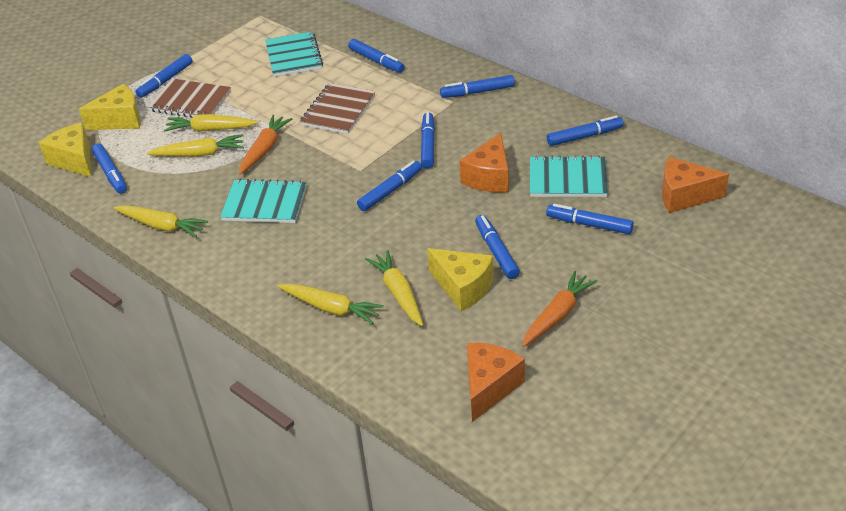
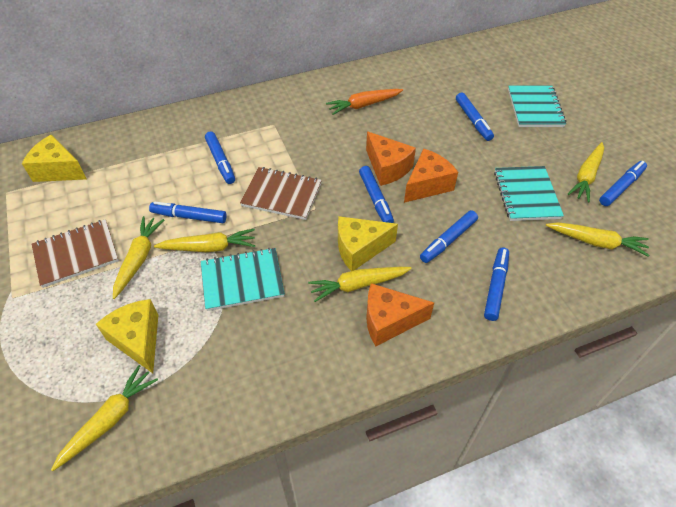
blue marker: [92,144,127,194] [136,54,193,98] [348,39,405,73] [357,160,422,211] [421,112,435,169] [440,75,515,98] [475,215,520,279] [546,204,634,234] [547,115,624,146] = 9 -> [149,201,227,223] [205,132,235,184] [359,166,394,223] [420,210,478,263] [456,92,494,141] [484,247,509,321] [599,161,647,206] = 7
orange carrot: [239,115,292,175] [522,271,597,347] = 2 -> [326,89,403,115] = 1
yellow carrot: [113,205,208,237] [147,134,244,157] [164,114,259,132] [277,283,384,324] [365,250,423,326] = 5 -> [51,365,158,471] [113,216,164,299] [154,229,255,252] [308,267,412,302] [546,222,649,256] [568,142,604,202] = 6

